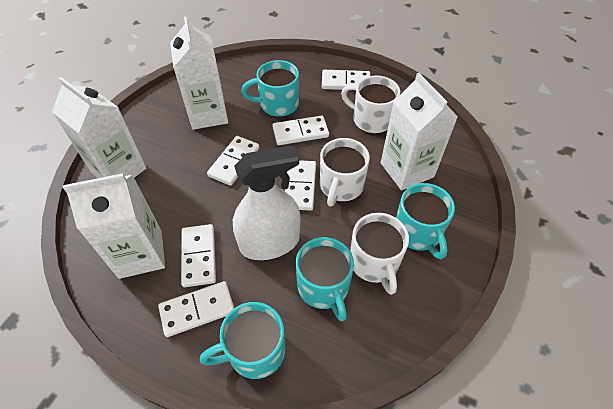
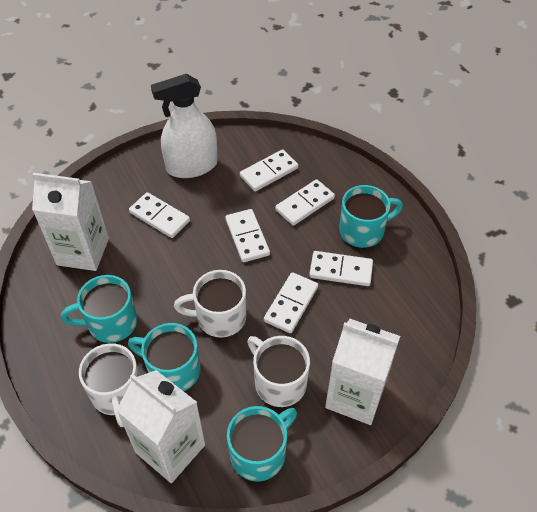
white carton: [52,77,146,178] [63,173,165,279] [170,17,228,130] [381,73,458,191] = 4 -> [32,173,109,271] [116,370,205,483] [325,319,400,425] = 3

